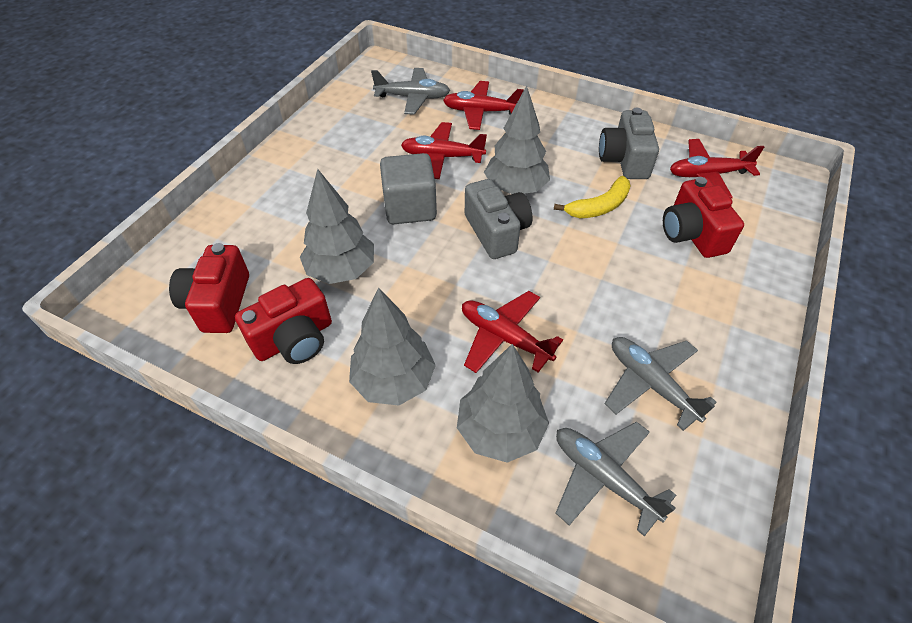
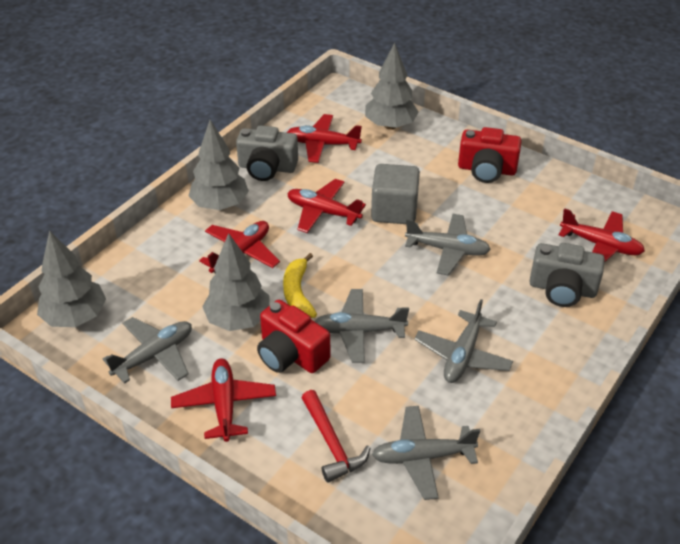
grey plane: [371,68,450,115] [556,422,676,536] [604,337,717,431] = 3 -> [103,317,192,384] [315,289,409,363] [372,406,480,500] [405,214,491,275] [414,299,513,383] = 5
red camera: [169,243,249,333] [235,278,332,364] [663,177,744,258] = 3 -> [257,300,330,373] [458,127,522,183] = 2
red hammer: none = 0 -> [301,390,370,483] = 1
red plane: [401,122,487,179] [443,81,524,130] [462,291,563,373] [670,139,764,198] = 4 -> [171,358,276,442] [199,221,280,274] [287,114,362,163] [287,179,366,233] [559,208,645,262] = 5

